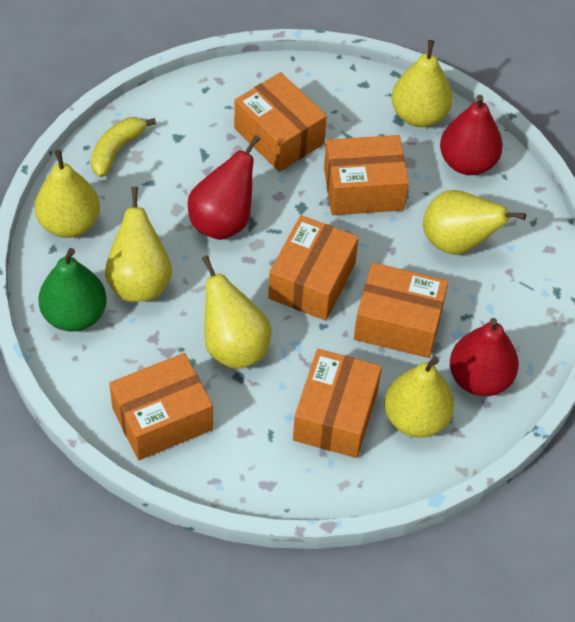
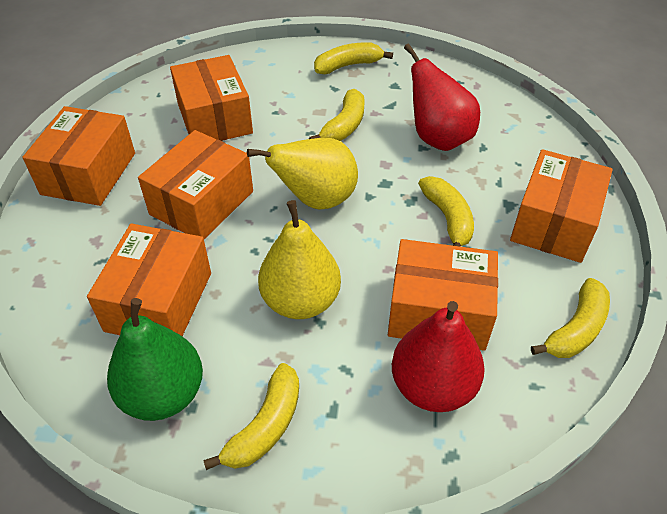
red pear: [188,135,260,240] [440,95,503,175] [450,318,519,396] = 3 -> [392,301,485,412] [404,43,480,151] = 2
yellow banana: [91,117,156,177] = 1 -> [203,363,299,470] [309,89,365,141] [314,42,393,74] [418,176,474,247] [531,278,610,358] = 5
yellow pear: [35,150,100,238] [105,187,172,302] [202,255,271,369] [384,357,455,438] [392,40,453,127] [423,190,526,255] = 6 -> [247,138,358,210] [258,200,341,319] = 2

